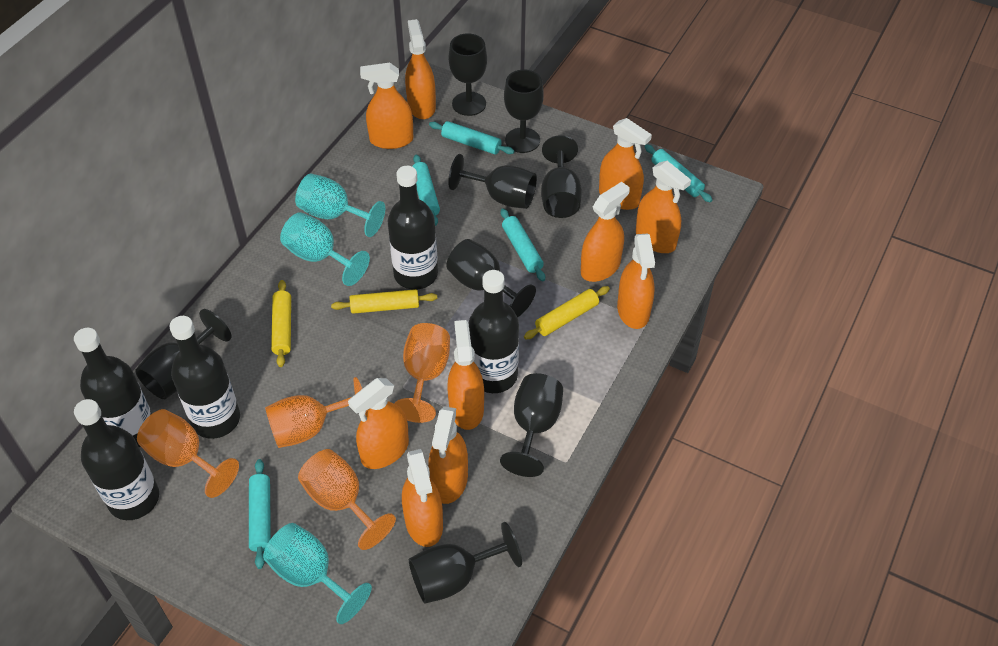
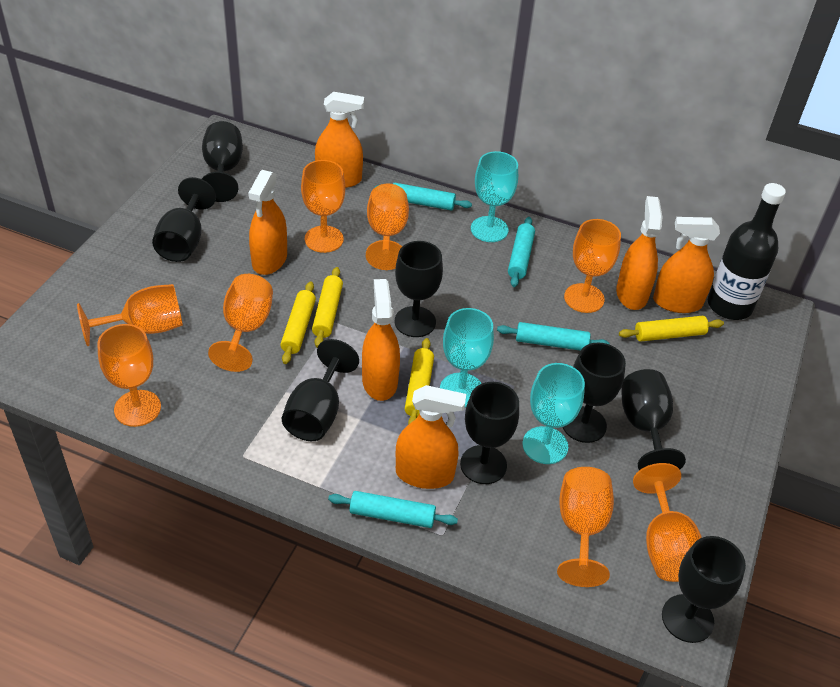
black bottle: [74,328,152,447] [74,399,159,520] [169,316,240,439] [388,166,438,290] [469,270,519,393] = 5 -> [708,183,786,320] = 1
orange goblet: [137,409,239,498] [265,377,367,448] [298,449,396,550] [394,323,450,423] = 4 -> [77,284,183,346] [97,324,161,427] [208,274,273,372] [301,160,345,253] [366,183,409,270] [557,467,614,587] [564,219,621,313] [633,463,702,582] = 8
orange spray bottle: [348,378,409,469] [360,63,413,149] [402,449,443,547] [405,19,436,119] [428,406,468,504] [447,320,484,430] [581,182,630,282] [599,118,652,210] [617,234,655,329] [636,161,691,253] = 10 -> [248,170,287,275] [315,92,364,188] [362,279,400,401] [396,385,466,489] [616,196,663,310] [653,217,720,313] = 6
turquoise rolling pin: [249,459,271,569] [412,154,440,226] [429,121,515,154] [501,208,545,281] [645,144,712,202] = 5 -> [328,491,458,528] [375,183,472,210] [497,322,609,351] [508,217,535,287] = 4
yellow rolling pin: [271,280,291,367] [331,289,437,314] [524,286,610,339] = 3 -> [280,282,316,364] [312,267,343,348] [405,338,434,425] [619,316,724,342] = 4

